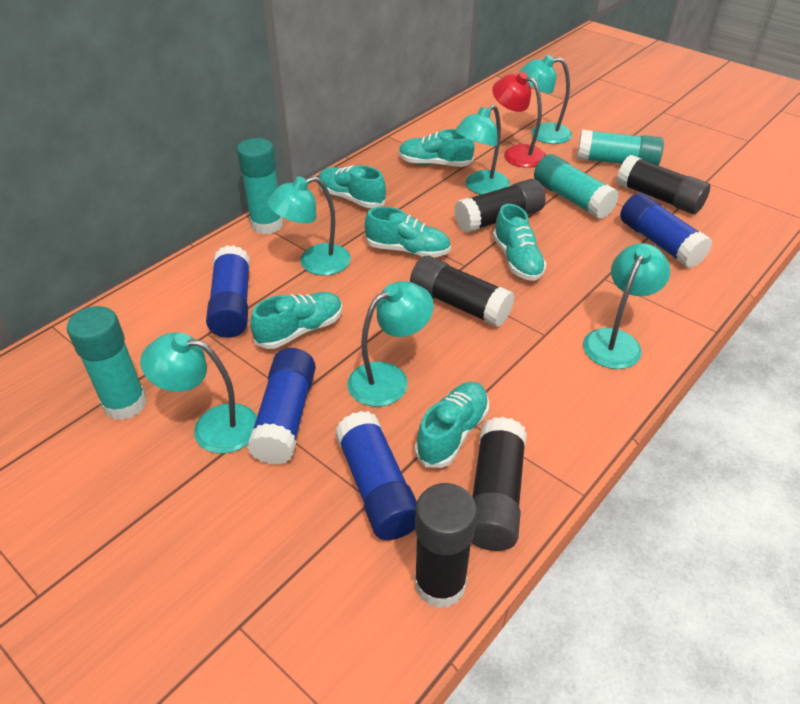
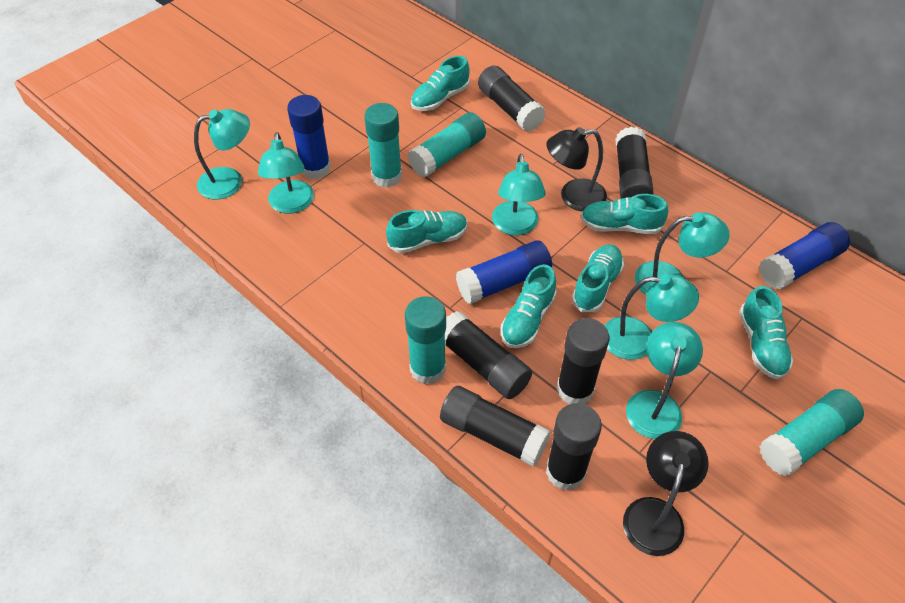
black glue stick: [410,256,515,327] [414,483,477,609] [454,179,545,233] [471,417,527,551] [617,155,710,214] = 5 -> [440,386,551,466] [445,311,532,399] [478,66,546,132] [546,403,602,491] [557,318,609,405] [615,127,654,199] = 6
black lamp: none = 0 -> [546,127,607,212] [623,431,709,556] = 2
blue glue stick: [206,245,250,338] [247,348,316,465] [335,411,417,540] [620,193,712,268] = 4 -> [287,95,331,179] [456,240,552,304] [759,222,850,289] = 3
red lamp: [492,72,546,168] = 1 -> none = 0

